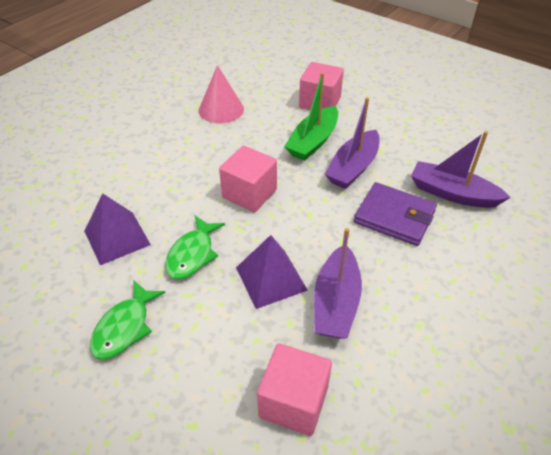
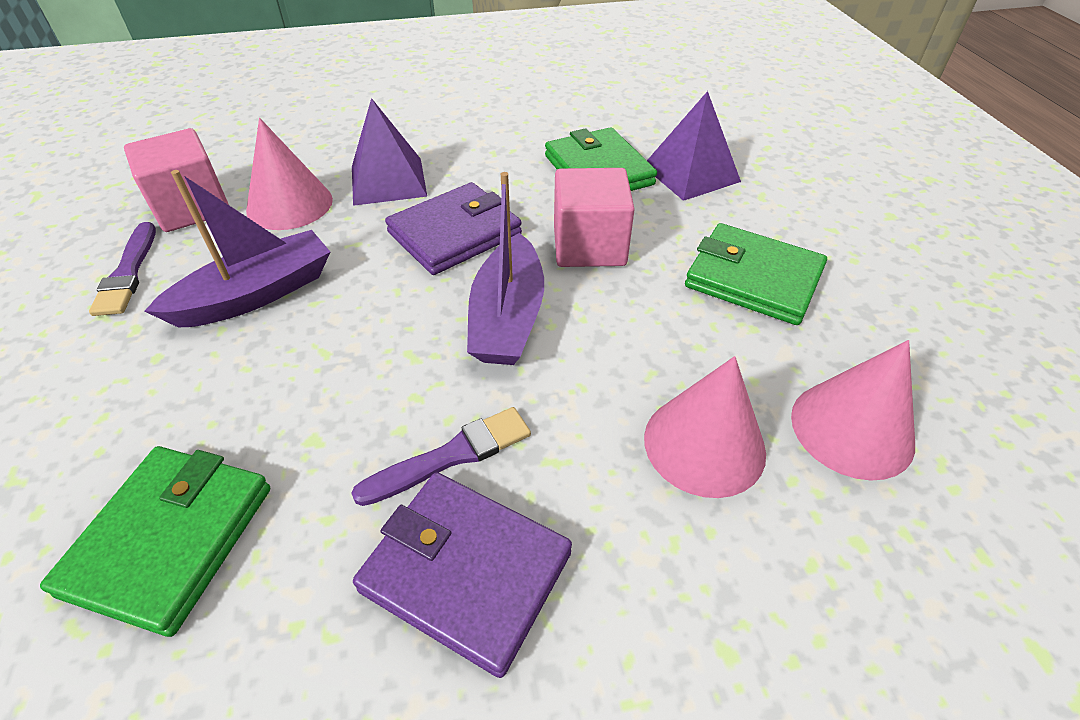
green boat: [284,73,338,161] = 1 -> none = 0
green fish: [90,281,166,360] [165,216,225,279] = 2 -> none = 0
green wallet: none = 0 -> [40,446,270,637] [545,127,657,191] [685,223,827,325] = 3
pink cone: [199,65,244,123] = 1 -> [246,118,333,230] [644,356,766,498] [791,340,915,480] = 3
pink cube: [219,146,277,212] [257,343,332,436] [299,62,344,110] = 3 -> [124,128,229,232] [554,168,635,267] = 2
purple boat: [314,228,362,339] [325,97,380,189] [411,131,511,208] = 3 -> [144,170,330,328] [467,172,544,365] = 2
purple brush: none = 0 -> [89,222,156,316] [351,407,531,506] = 2
purple wallet: [354,182,437,246] = 1 -> [353,472,572,678] [385,182,522,275] = 2

